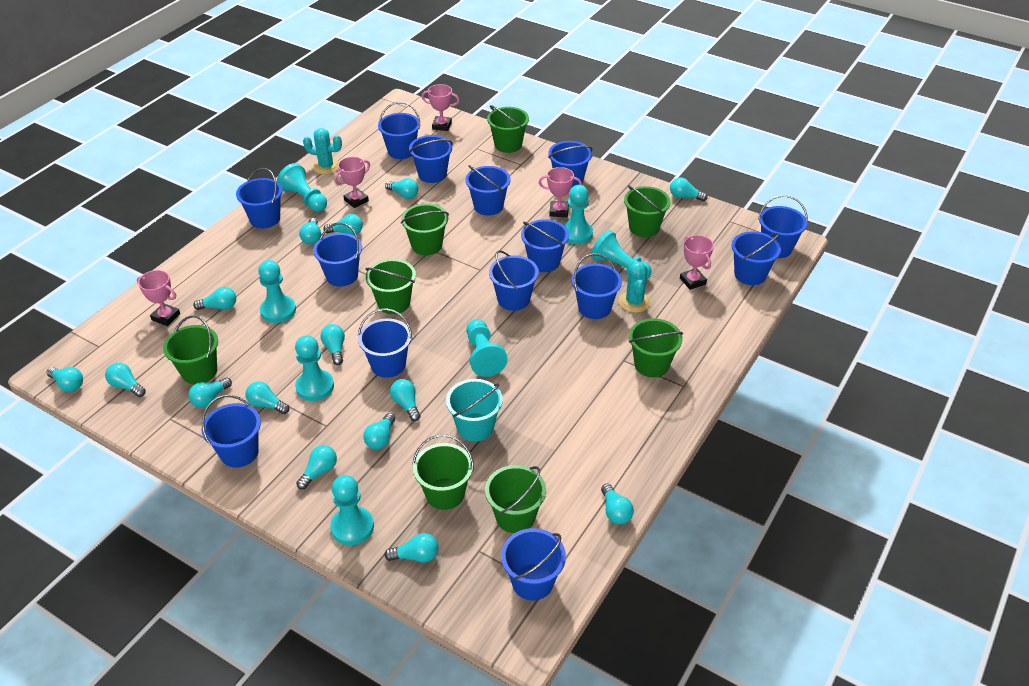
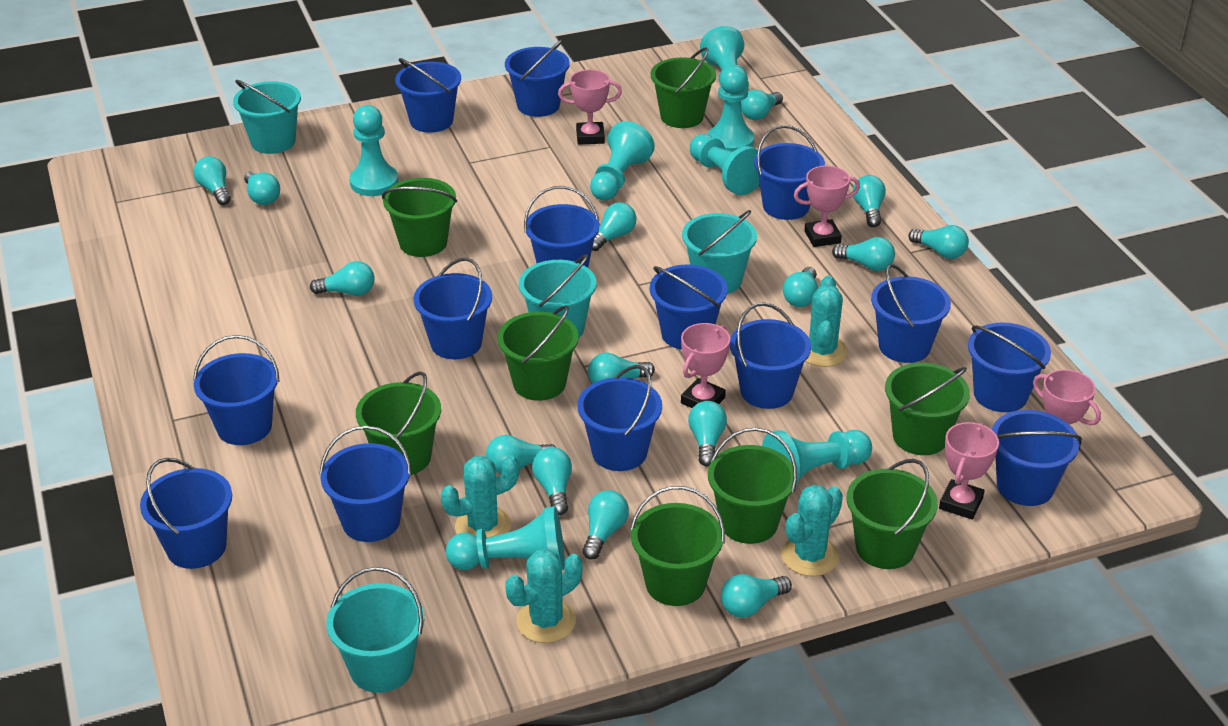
turquoise bucket: [446,379,503,442] = 1 -> [233,80,301,154] [326,567,424,693] [519,254,596,339] [682,210,757,294] = 4
turquoise cactus: [303,128,342,174] [619,260,651,313] = 2 -> [441,455,519,538] [505,549,582,643] [781,485,843,576] [805,276,848,367] = 4

